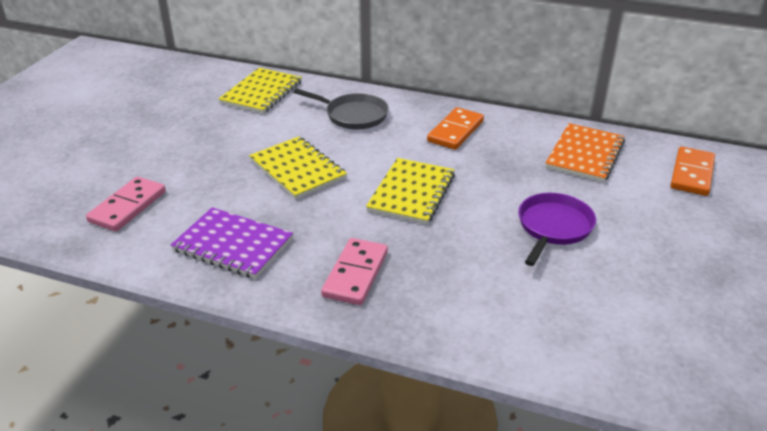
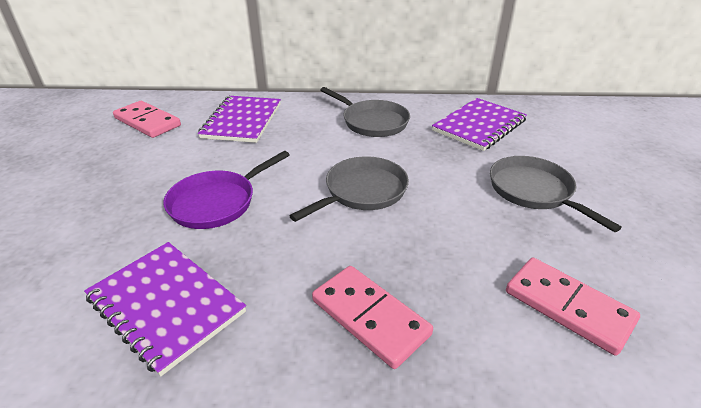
grey pan: [293,88,389,129] = 1 -> [289,156,409,222] [320,87,410,137] [490,156,622,232] = 3
orange domino: [427,107,484,150] [670,146,715,196] = 2 -> none = 0
orange notebook: [546,123,625,182] = 1 -> none = 0
pink domino: [86,176,166,232] [321,238,388,305] = 2 -> [113,101,181,138] [312,266,433,369] [506,257,640,356] = 3
purple notebook: [171,207,293,279] = 1 -> [84,242,246,376] [198,96,281,143] [432,98,527,151] = 3
yellow notebook: [218,68,302,114] [249,137,347,199] [366,158,455,224] = 3 -> none = 0

